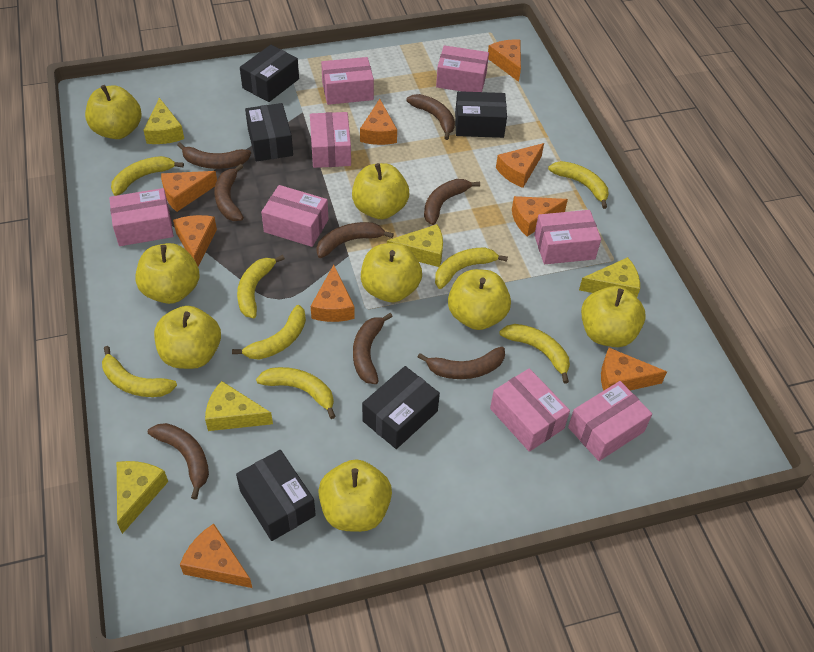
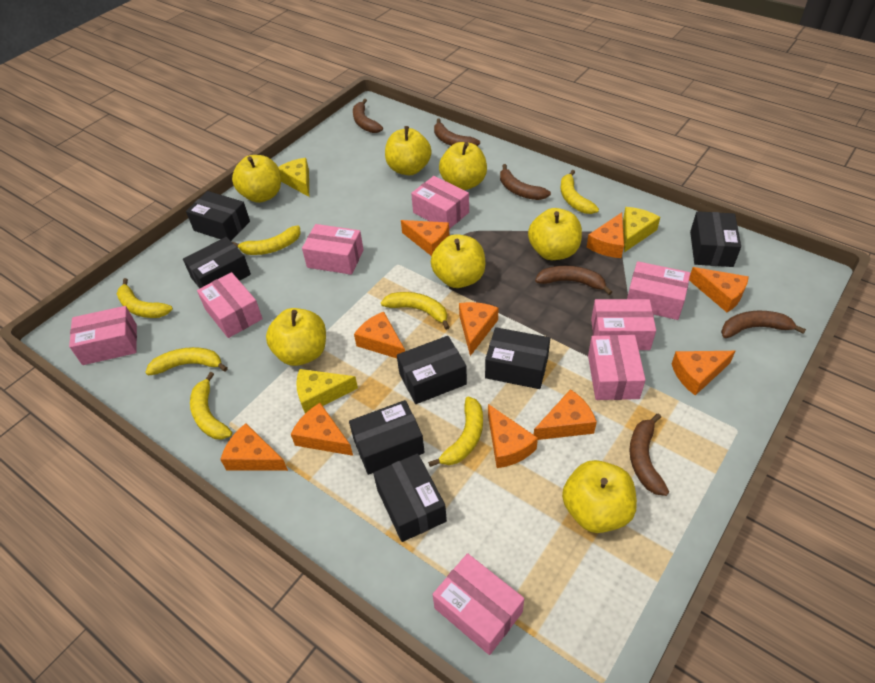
black box: [236,450,316,541] [240,45,299,102] [245,103,293,162] [362,366,440,449] [455,91,507,138] = 5 -> [183,237,251,288] [186,191,250,241] [349,400,425,475] [373,453,447,542] [397,336,467,404] [485,327,550,389] [690,211,741,267] = 7
brown banana: [148,423,209,499] [177,142,251,169] [214,164,244,221] [316,222,394,258] [353,313,393,384] [407,94,455,140] [418,347,505,379] [424,179,480,225] = 8 -> [353,99,383,133] [434,119,480,146] [500,164,551,200] [535,266,612,295] [629,413,669,496] [721,311,806,338] = 6
orange cheese: [161,171,217,212] [173,215,217,267] [180,524,252,588] [311,265,355,322] [360,99,397,145] [488,39,521,82] [496,143,544,188] [512,196,568,236] [601,348,667,391] = 9 -> [220,423,288,471] [291,403,353,456] [354,312,405,358] [401,220,450,256] [459,302,498,356] [488,404,538,468] [534,389,597,440] [587,212,624,258] [672,351,735,396] [689,267,749,312] = 10
yellow apple: [85,85,142,139] [135,243,200,304] [154,306,221,369] [318,459,392,532] [352,163,409,219] [361,243,422,302] [448,269,511,330] [581,286,646,347] = 8 -> [232,155,281,203] [266,308,326,366] [385,126,431,175] [431,234,485,288] [439,142,487,190] [528,208,582,260] [562,460,637,533] = 7
yellow banana: [102,346,177,397] [111,156,184,196] [232,305,306,360] [237,255,285,318] [256,367,336,419] [435,247,508,289] [499,324,570,383] [548,161,609,209] = 8 -> [117,278,173,318] [145,347,228,376] [190,372,232,440] [232,226,301,255] [381,292,450,330] [428,397,483,467] [560,170,599,214] = 7
yellow cheese: [117,461,168,534] [143,98,184,144] [205,381,273,431] [387,224,443,267] [579,257,640,297] = 5 -> [278,158,309,197] [296,369,358,413] [623,207,660,252] = 3

